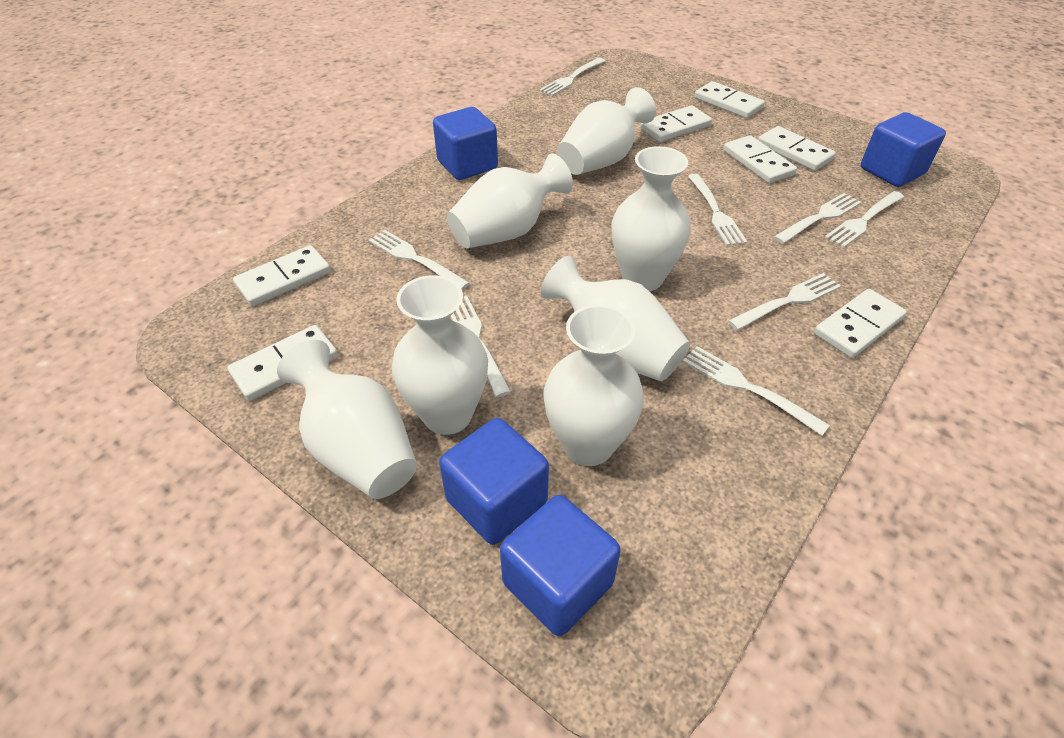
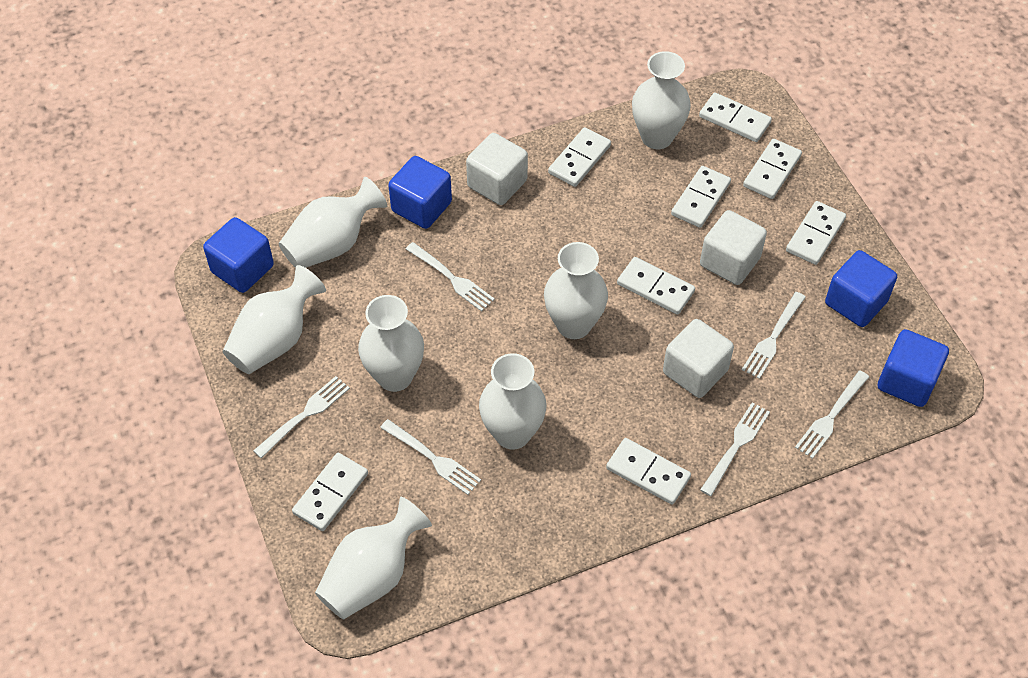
white cube: none = 0 -> [466,133,528,205] [663,319,734,398] [700,210,767,285] = 3
white domino: [227,325,338,401] [233,245,331,306] [640,105,712,142] [694,81,765,118] [723,135,797,183] [758,126,836,171] [814,289,907,358] = 7 -> [292,453,368,531] [548,127,611,187] [606,438,691,504] [617,257,695,315] [671,166,731,228] [699,93,772,142] [743,139,802,199] [786,201,846,265] = 8
white fork: [369,230,470,290] [451,296,511,397] [540,58,605,96] [683,346,830,435] [688,173,747,246] [728,273,841,330] [774,193,861,244] [825,191,904,248] = 8 -> [253,376,350,459] [380,419,481,495] [406,242,495,312] [700,402,770,496] [742,292,806,379] [795,370,869,459] = 6

